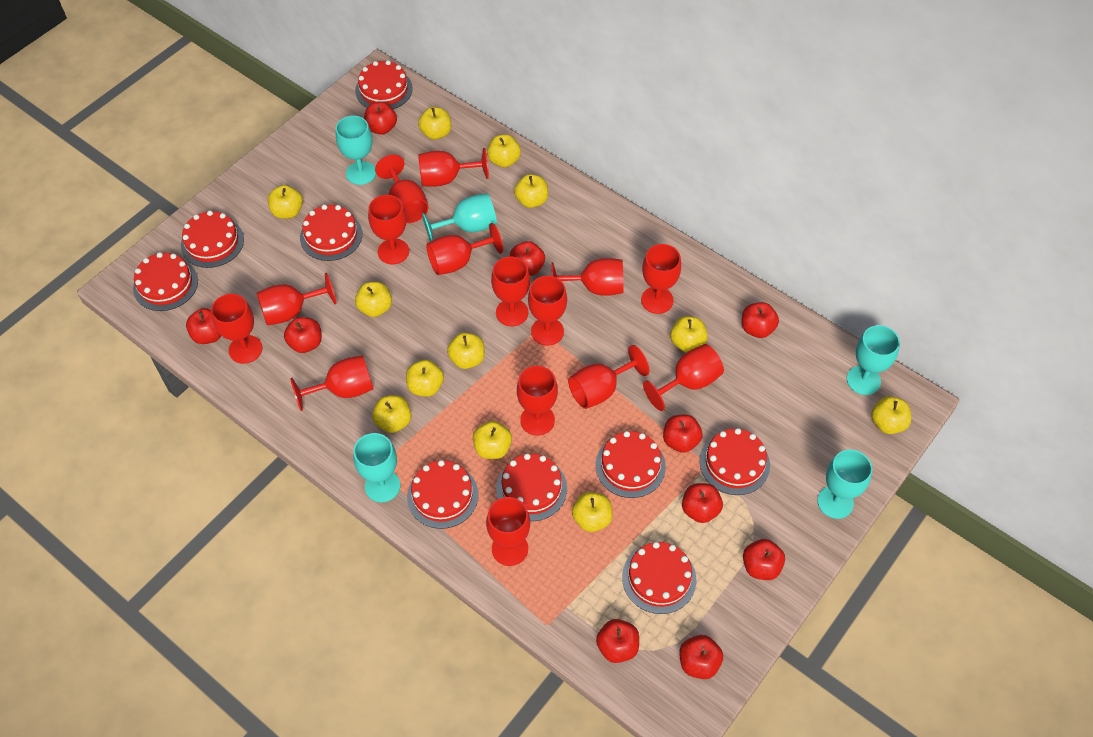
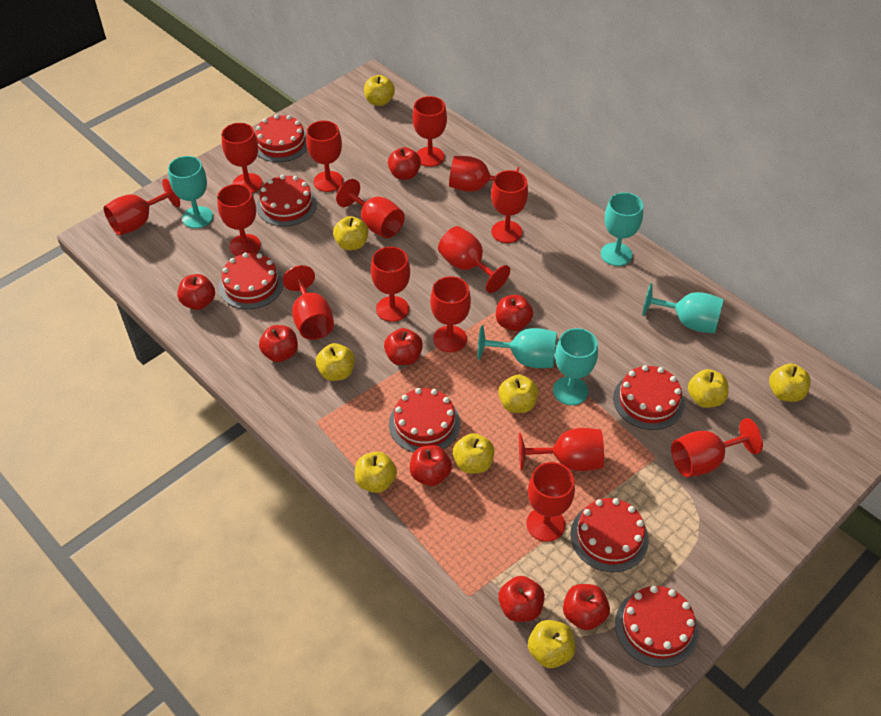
red apple: [186,308,221,344] [284,317,322,353] [364,102,397,135] [510,241,545,276] [596,619,639,663] [663,415,703,453] [680,635,723,679] [682,483,723,523] [742,302,779,338] [743,539,785,580] = 10 -> [177,274,215,310] [259,325,298,362] [384,328,423,365] [388,147,421,180] [410,445,452,486] [496,295,533,331] [498,576,545,622] [563,584,610,630] = 8
red cake: [133,252,198,311] [181,211,244,268] [300,205,363,261] [355,60,413,109] [407,460,478,529] [496,454,567,521] [595,431,666,498] [622,542,696,614] [699,428,770,495] = 9 -> [219,253,283,309] [255,114,307,162] [257,175,317,226] [389,388,460,453] [570,498,649,572] [613,365,684,430] [615,586,698,667] = 7
yellow apple: [268,185,303,219] [355,282,392,317] [372,395,411,433] [406,360,444,397] [418,107,451,140] [447,332,485,369] [473,421,512,459] [487,135,521,168] [514,174,548,208] [572,492,613,532] [670,316,708,352] [871,396,911,434] = 12 -> [316,343,355,381] [333,216,368,250] [355,451,397,493] [364,75,395,106] [453,433,495,474] [498,374,539,413] [528,620,575,668] [688,369,729,408] [769,364,811,402] = 9

